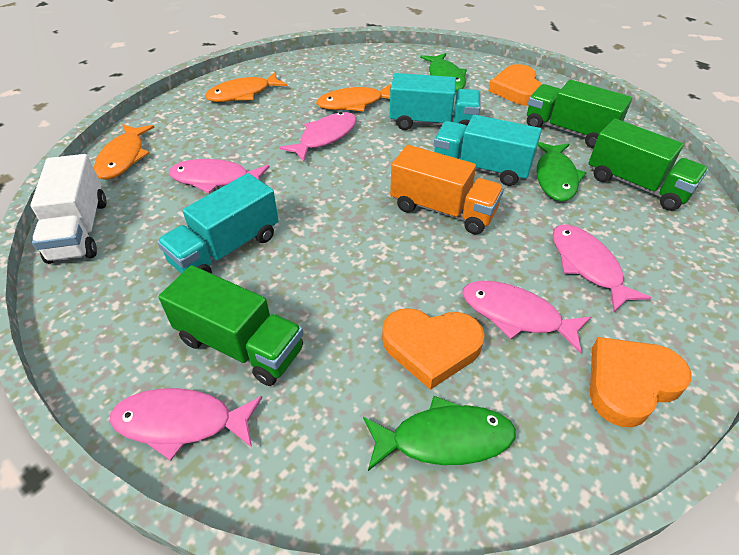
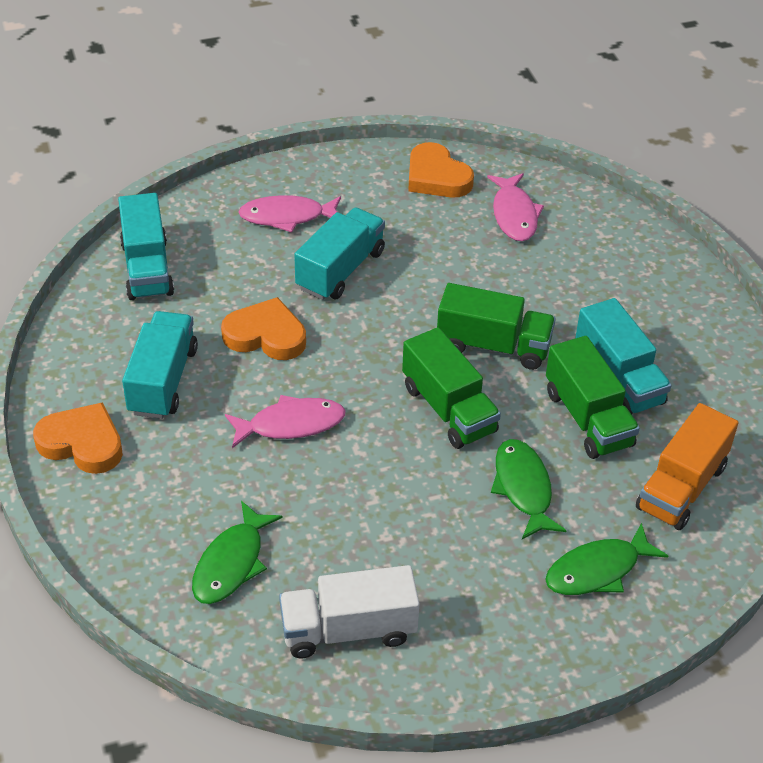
orange fish: [94,124,155,180] [205,72,288,102] [316,84,391,111] = 3 -> none = 0
pink fish: [110,388,262,461] [169,159,269,193] [279,112,357,162] [462,281,591,353] [553,224,651,312] = 5 -> [225,395,346,448] [238,195,341,232] [487,173,544,241] = 3
turquoise truck: [157,173,279,274] [390,73,481,130] [434,115,542,186] = 3 -> [118,193,174,300] [122,311,198,419] [294,207,385,300] [575,298,672,414] = 4

